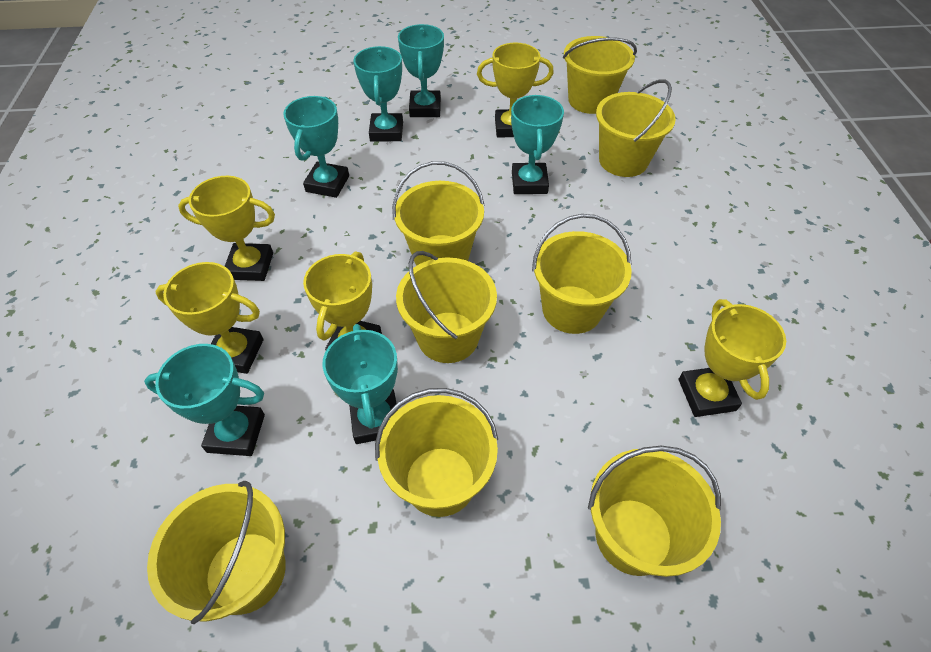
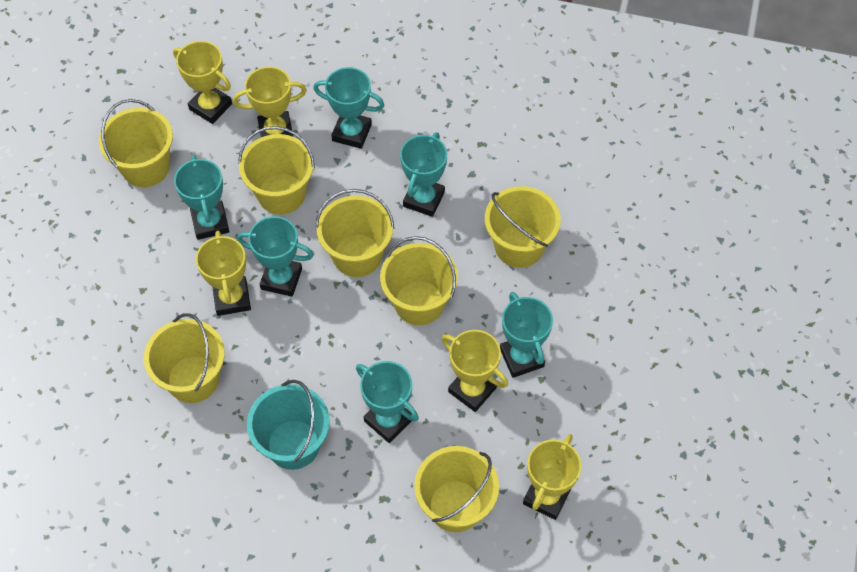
turquoise bucket: none = 0 -> [247,380,330,470] = 1
yellow bucket: [147,480,286,624] [375,388,498,517] [392,161,485,266] [396,251,497,363] [532,214,632,334] [563,36,637,114] [588,446,721,577] [596,79,676,177] = 8 -> [99,99,173,187] [144,313,225,403] [238,126,315,214] [315,189,394,277] [380,236,458,325] [414,446,499,532] [485,186,561,268] = 7

